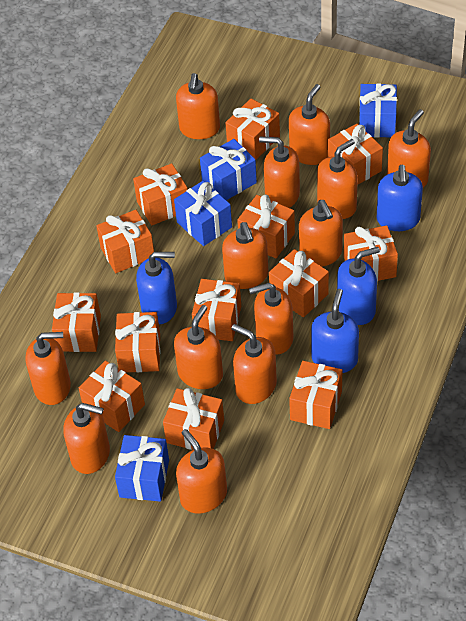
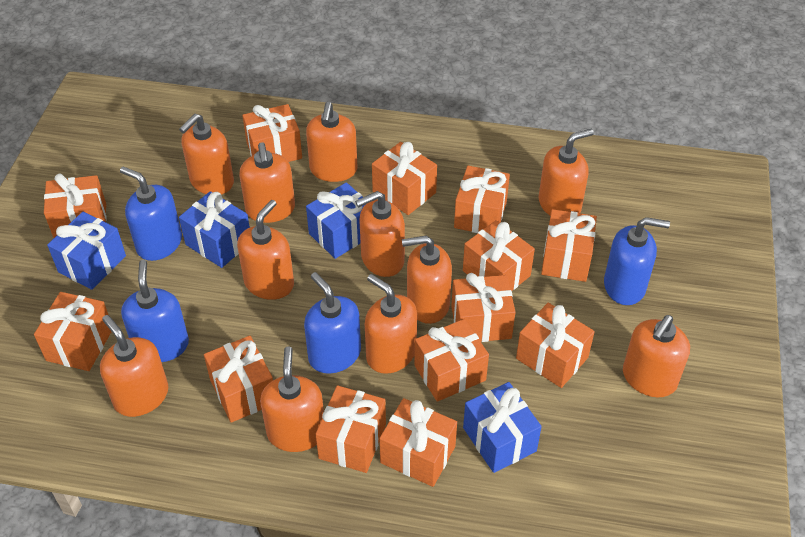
orange soap dispenser: [26,332,71,405] [63,403,110,474] [174,305,223,389] [176,73,220,139] [176,429,227,514] [222,222,268,289] [232,324,277,404] [249,283,293,355] [259,137,300,208] [289,84,330,165] [299,200,343,267] [317,139,358,219] [387,109,431,188] = 13 -> [100,315,168,417] [179,113,234,194] [237,200,294,300] [239,142,295,223] [260,347,324,452] [306,102,358,182] [355,191,405,277] [365,274,417,374] [402,236,452,324] [538,129,594,216] [623,315,690,397] = 11

